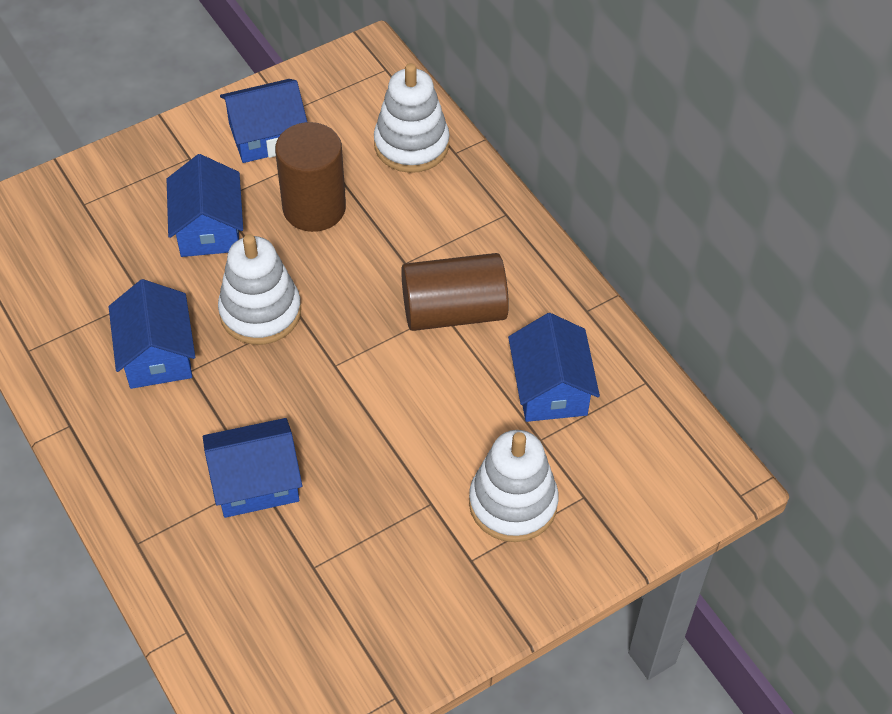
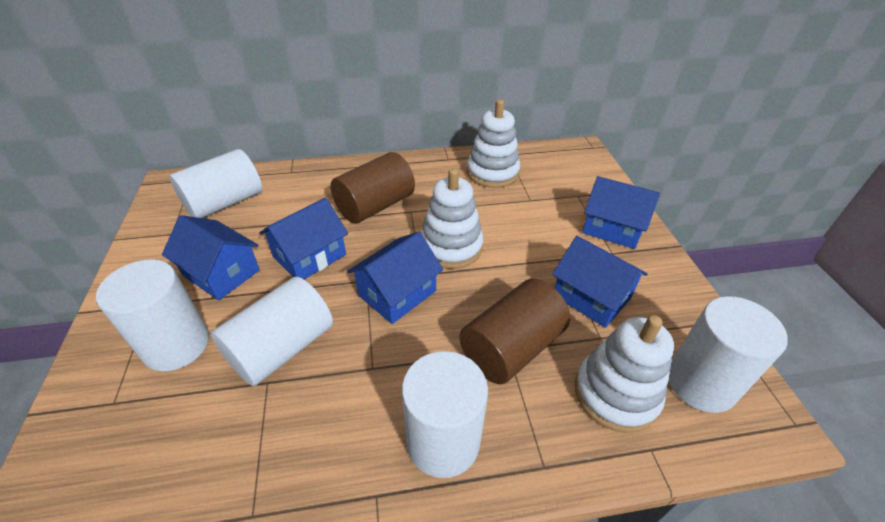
white cylinder: none = 0 -> [96,259,209,371] [170,149,262,218] [211,277,333,386] [402,351,488,478] [669,296,788,413] = 5

